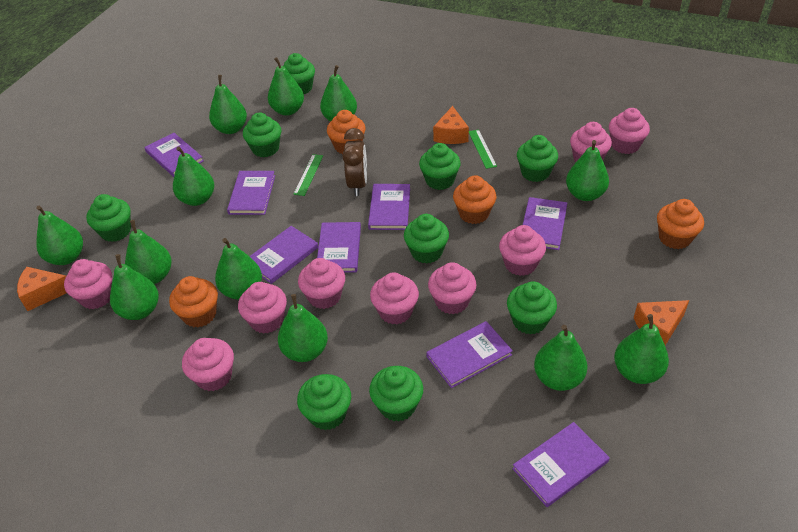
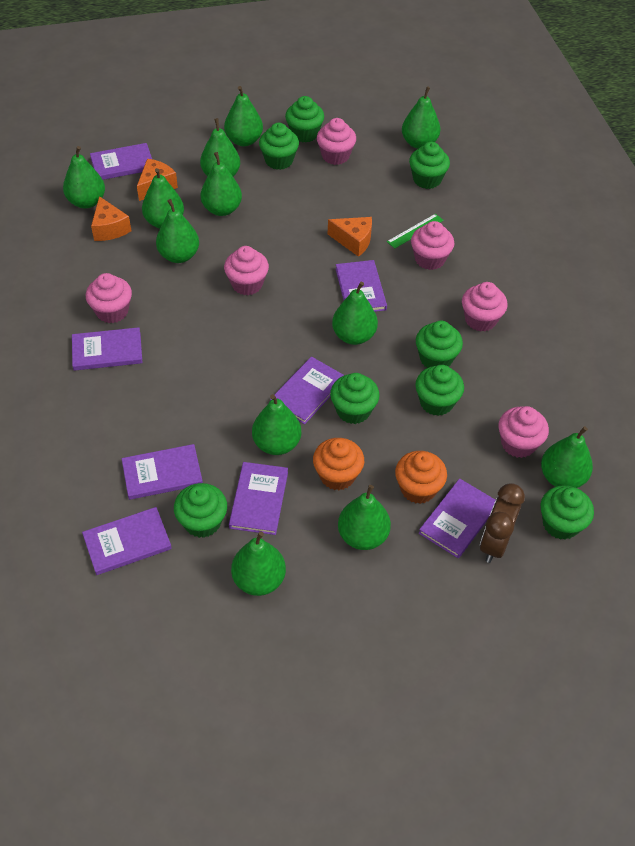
green cupcake: [86,194,131,242] [243,113,281,158] [283,53,315,94] [297,374,351,430] [369,366,423,422] [404,214,449,264] [419,143,461,190] [507,281,557,335] [517,135,558,182] = 9 -> [174,483,227,538] [259,123,299,170] [285,96,324,143] [330,373,379,424] [409,142,450,189] [415,365,464,416] [416,321,463,368] [541,485,594,540] = 8
green ruler: [293,154,323,196] [469,129,497,169] = 2 -> [387,214,444,249] = 1
orange cupcake: [169,276,218,328] [327,110,366,155] [453,175,496,224] [657,199,704,249] = 4 -> [313,438,364,490] [395,451,447,504] = 2
pink cupcake: [64,259,112,309] [182,338,234,391] [238,282,287,334] [298,258,345,309] [370,272,419,325] [428,262,476,314] [499,225,546,276] [570,122,612,162] [609,108,650,154] = 9 -> [86,273,132,323] [224,246,269,295] [317,118,356,165] [411,221,455,270] [462,282,507,332] [498,406,549,458] = 6

